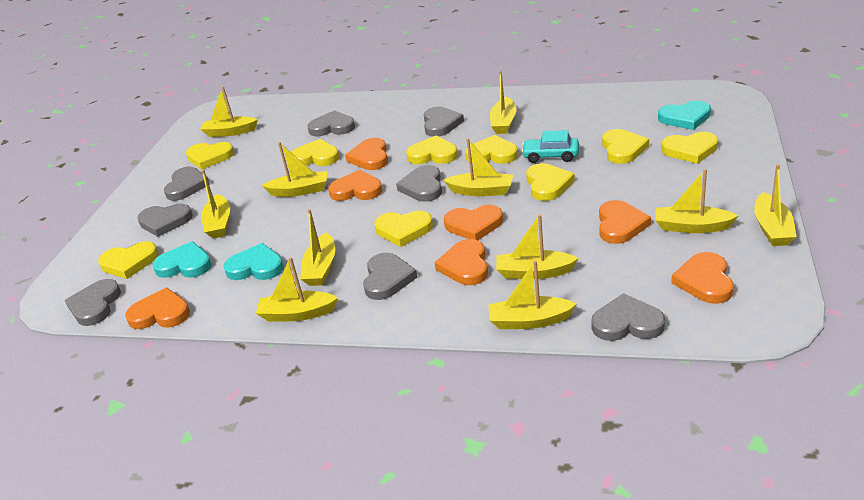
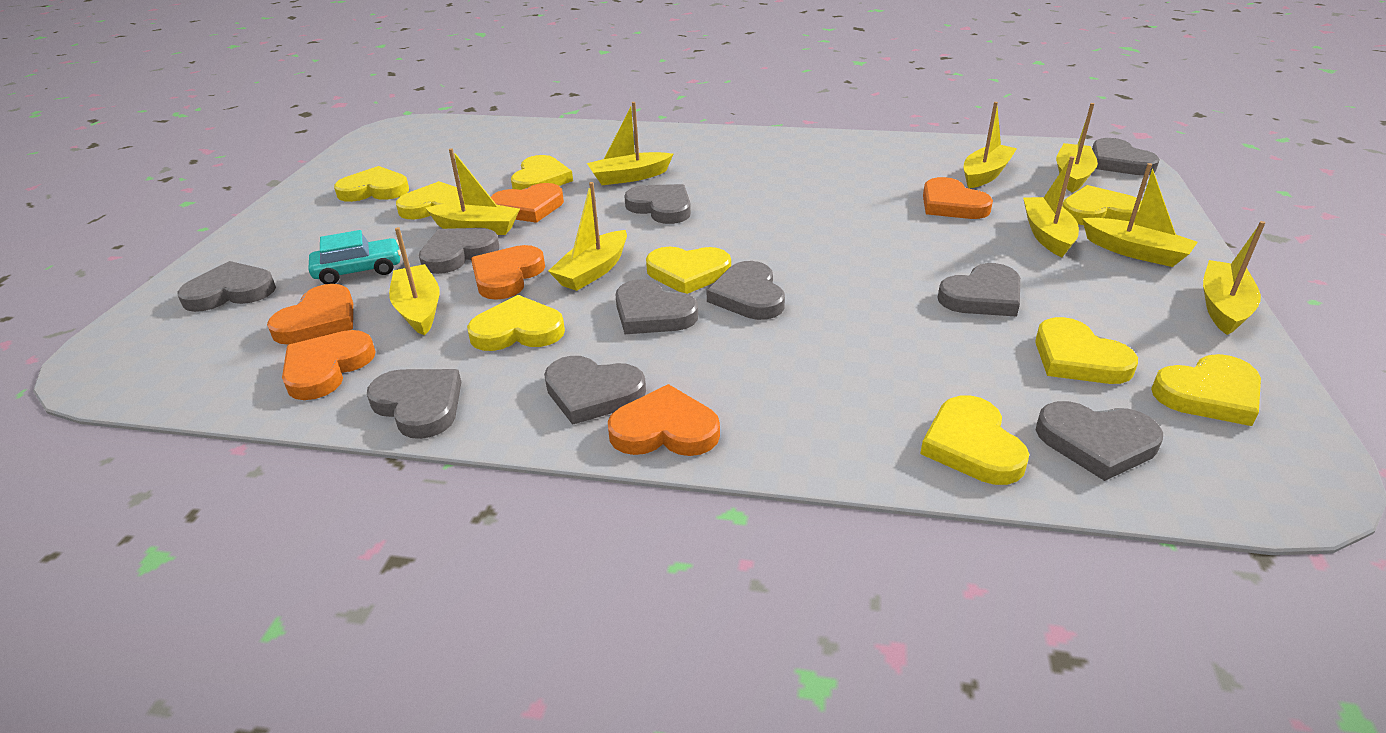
grey heart: [64,279,121,326] [137,204,193,237] [164,167,210,201] [308,110,355,136] [363,253,417,300] [396,165,442,202] [424,107,464,137] [591,293,665,341] = 8 -> [177,261,276,312] [367,369,461,439] [419,228,499,274] [544,356,646,425] [615,279,698,334] [624,184,691,224] [707,261,785,320] [937,263,1020,317] [1036,401,1163,481] [1092,138,1160,175] = 10
orange heart: [125,288,190,329] [328,170,382,201] [345,138,388,170] [434,239,488,285] [444,205,503,240] [599,200,651,244] [671,252,733,304] = 7 -> [267,284,353,345] [282,330,376,400] [471,245,545,300] [491,183,564,223] [608,384,720,456] [923,177,993,219] = 6
turquoise heart: [152,241,212,278] [223,243,284,280] [658,101,711,130] = 3 -> none = 0
yellow boat: [200,86,258,137] [201,169,230,239] [256,257,338,322] [261,142,327,197] [300,209,335,286] [444,138,513,196] [488,260,577,329] [490,71,517,134] [496,214,578,279] [655,169,738,233] [754,164,797,246] = 11 -> [389,227,440,336] [426,148,520,235] [548,182,627,291] [587,102,673,185] [964,102,1017,188] [1023,156,1079,257] [1056,103,1098,193] [1082,163,1198,267] [1203,221,1265,335] = 9

